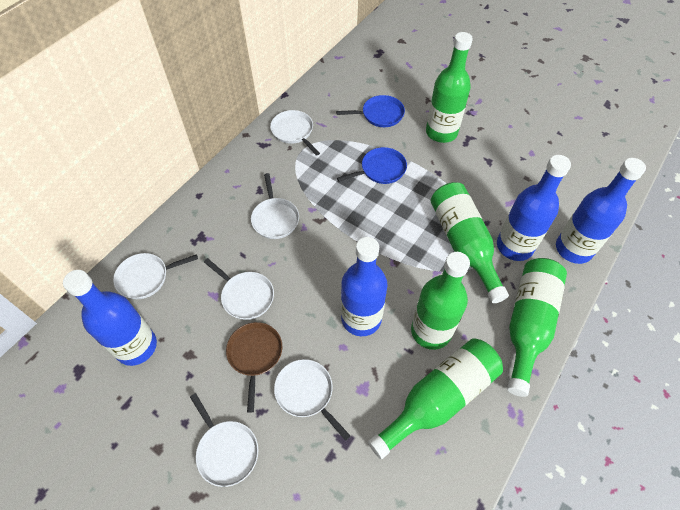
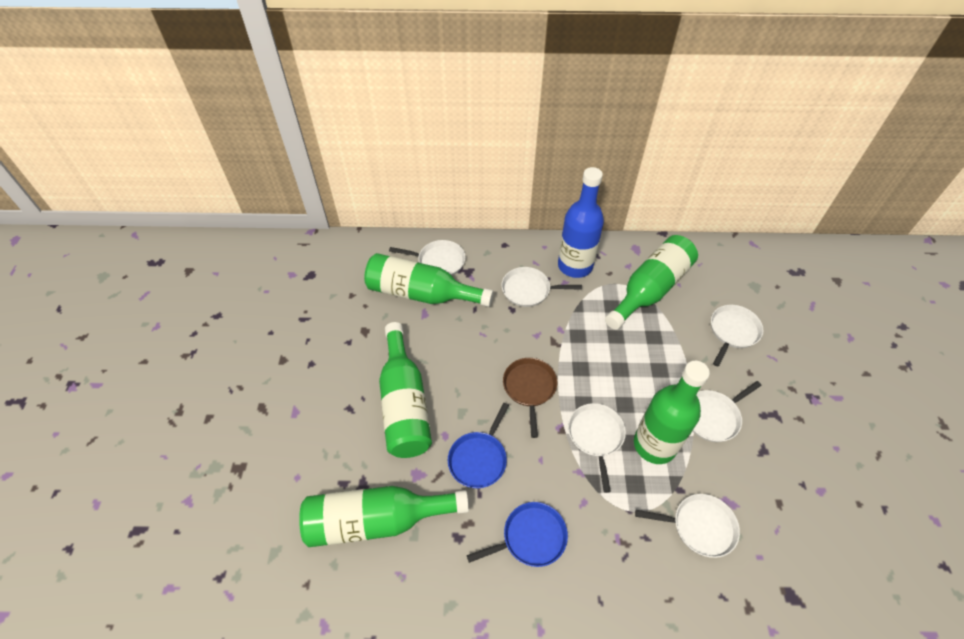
blue bottle: [63,270,157,366] [341,237,388,336] [497,155,571,261] [556,158,646,264] = 4 -> [558,167,604,278] = 1

